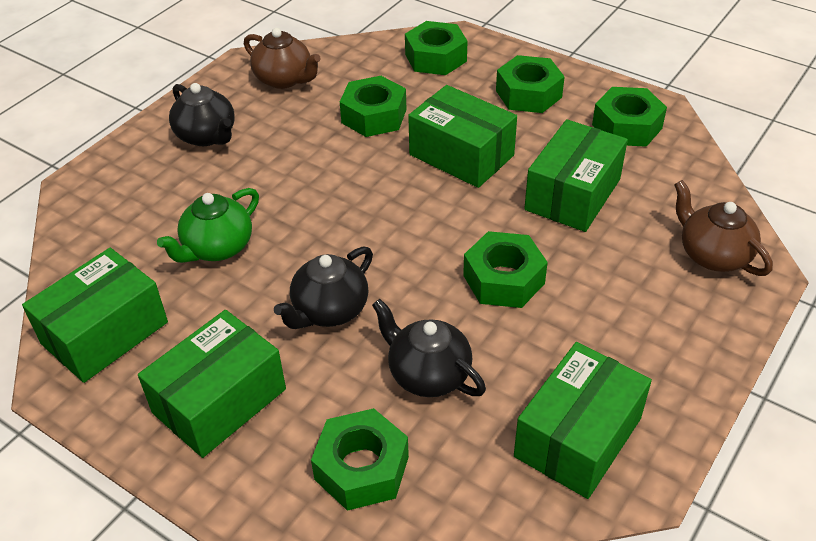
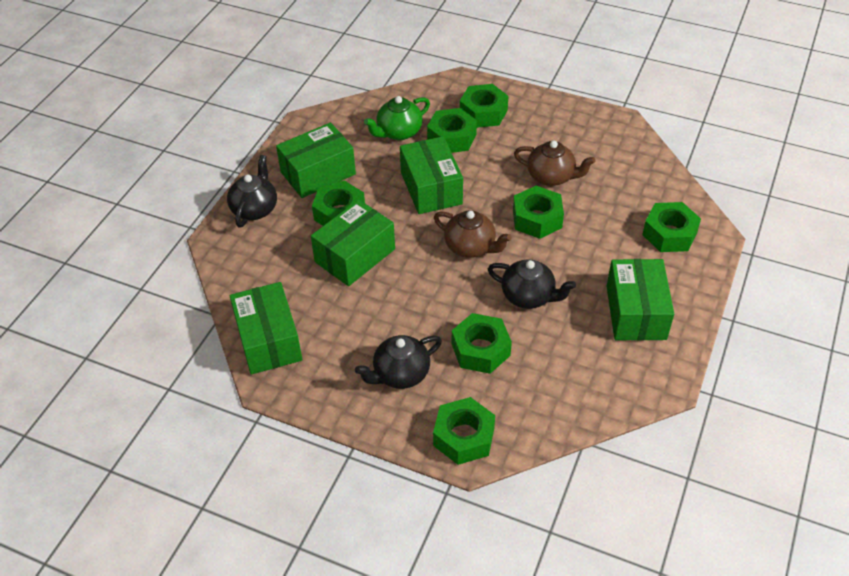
green nut: [311,408,409,511] [340,76,407,137] [405,21,467,75] [463,231,548,308] [496,55,565,113] [592,87,667,147] = 6 -> [312,181,365,226] [427,108,477,153] [433,397,495,465] [452,313,512,374] [460,84,508,128] [513,186,564,239] [642,202,701,252] = 7

